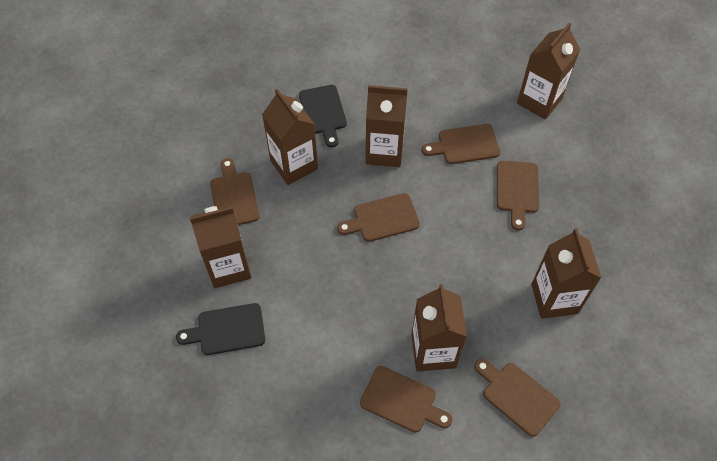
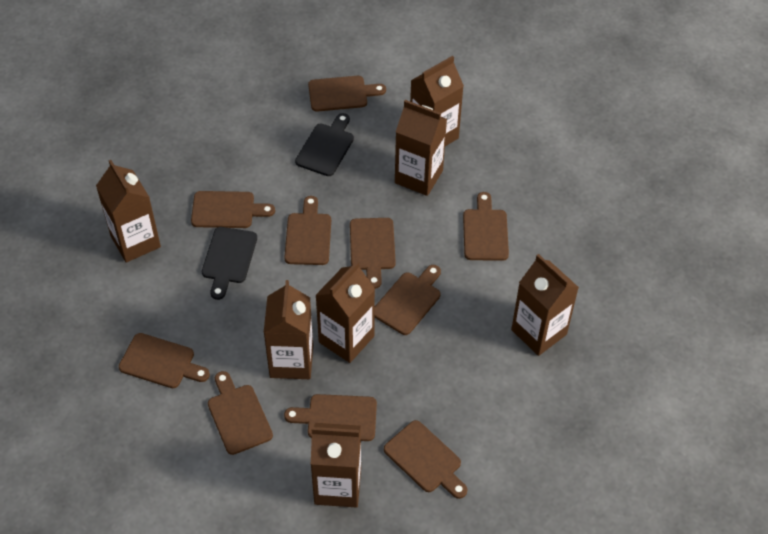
brown carton: [190,206,251,288] [262,89,318,185] [365,85,408,167] [411,284,467,372] [517,22,580,119] [531,228,601,319] = 6 -> [96,160,161,262] [264,280,313,379] [311,423,361,508] [315,261,375,363] [395,100,447,196] [410,56,464,146] [511,254,579,356] = 7
brown cutting board: [210,158,259,225] [337,193,420,242] [360,366,453,433] [422,124,500,164] [474,358,560,437] [497,161,539,231] = 6 -> [119,333,210,388] [191,191,275,228] [208,371,273,455] [284,196,331,265] [284,394,377,441] [308,76,386,112] [350,218,396,289] [375,265,441,335] [384,420,467,499] [463,192,509,261] = 10

